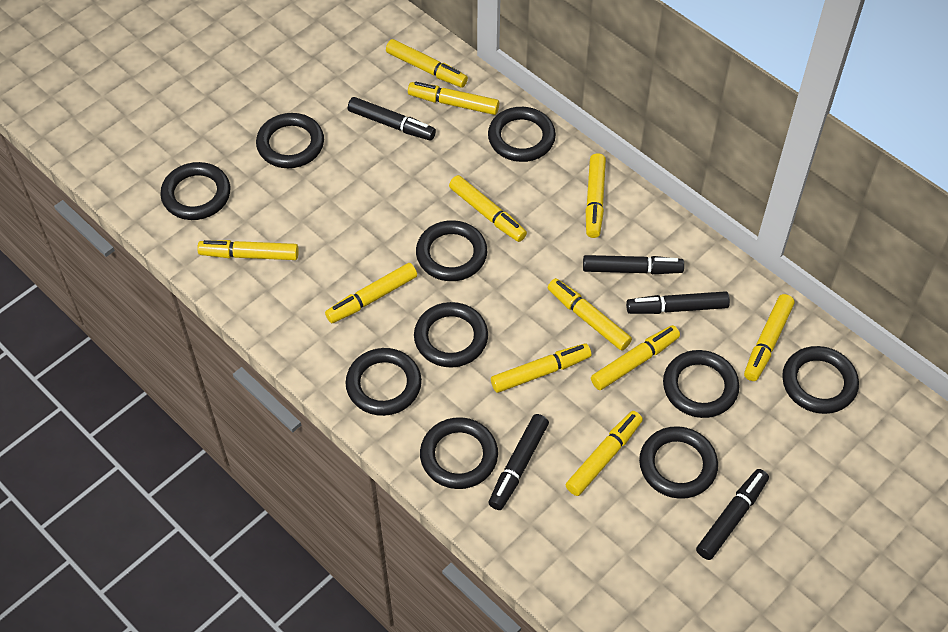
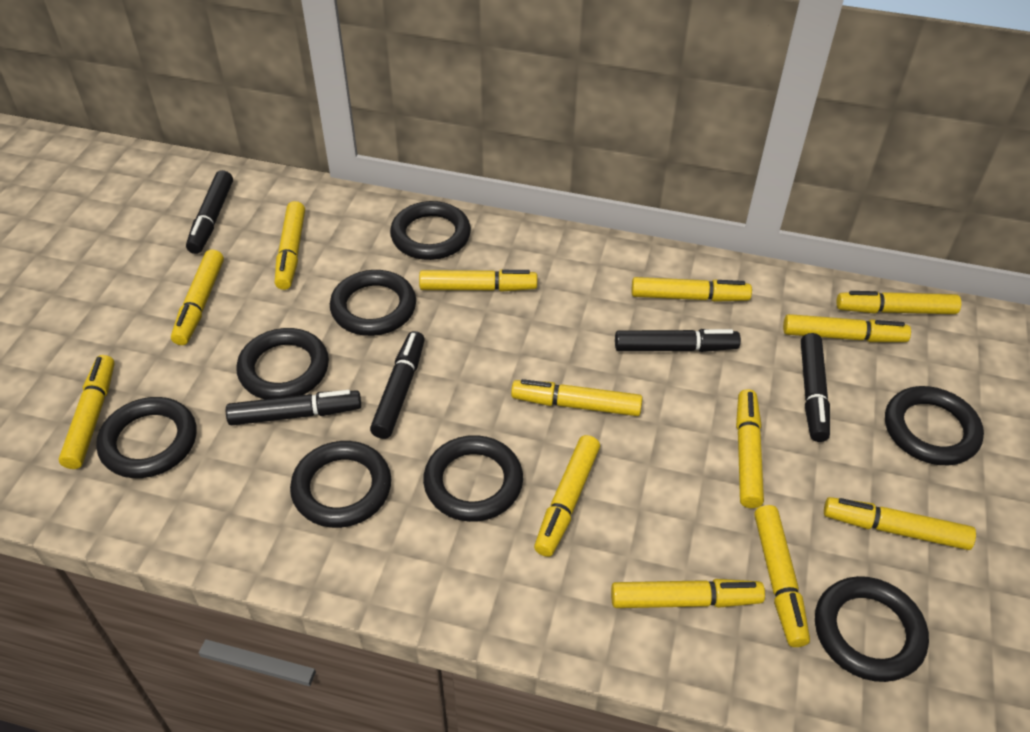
black ring: [160,162,231,220] [256,113,324,168] [346,348,422,416] [414,302,488,368] [416,220,487,281] [420,417,498,489] [488,107,556,162] [639,426,718,499] [663,350,739,418] [782,346,859,414] = 10 -> [96,397,196,478] [236,328,329,399] [290,441,391,528] [330,270,416,336] [390,201,471,260] [423,435,523,522] [815,576,929,682] [885,386,984,465] = 8
yellow marker: [197,240,299,260] [325,263,417,323] [386,39,468,88] [408,82,499,115] [449,175,527,242] [491,344,591,393] [548,278,632,351] [566,411,643,496] [586,153,606,238] [591,325,680,390] [744,294,795,381] = 11 -> [59,355,115,469] [171,249,224,345] [275,201,305,290] [419,269,537,292] [511,379,643,416] [534,435,600,557] [611,579,765,608] [632,277,752,302] [736,389,764,508] [754,505,810,647] [783,314,911,342] [824,497,976,550] [836,291,961,314] = 13

